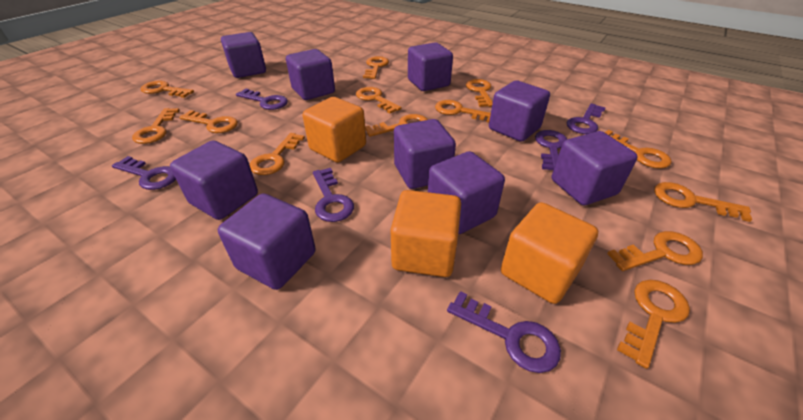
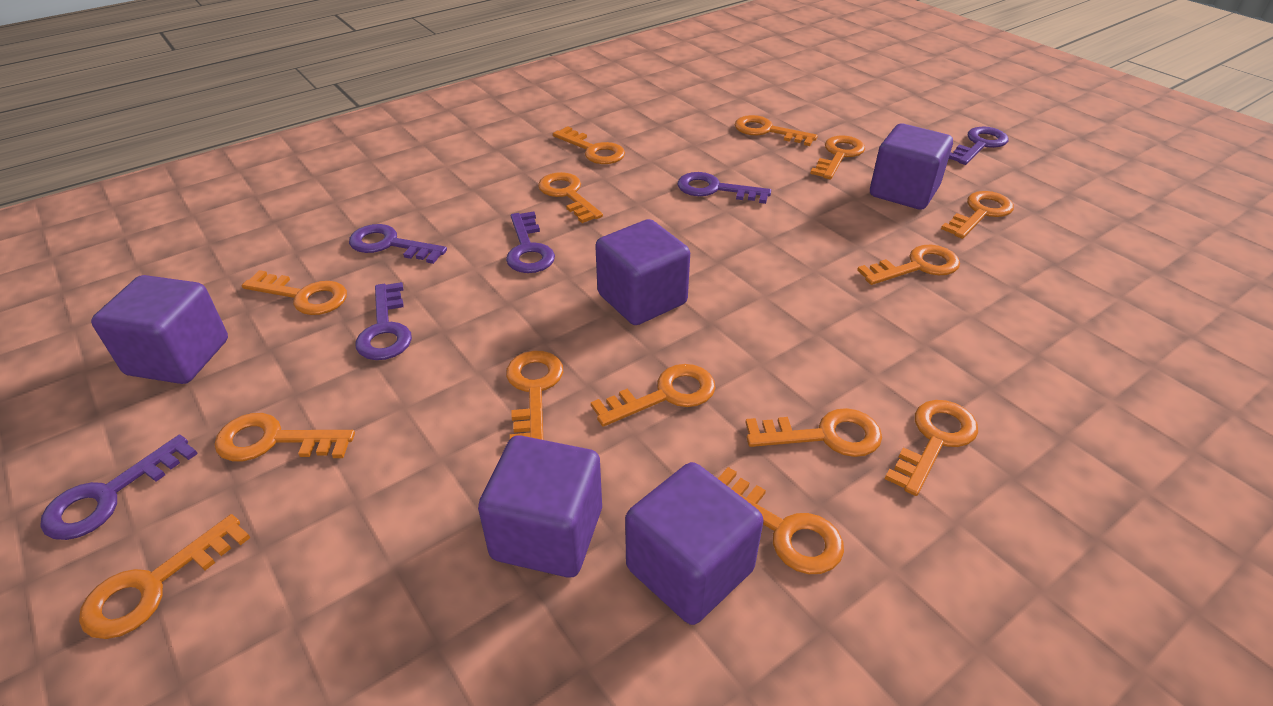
orange cube: [303,97,366,163] [390,190,461,277] [501,202,598,304] = 3 -> none = 0
orange key: [132,108,180,144] [140,81,194,98] [179,110,238,133] [250,133,305,175] [356,87,402,113] [363,56,389,79] [365,114,428,137] [435,100,491,122] [466,79,493,107] [605,130,672,169] [607,231,703,271] [617,280,690,369] [654,182,752,222] = 13 -> [79,514,250,639] [214,413,355,461] [242,270,347,315] [506,351,563,440] [538,172,603,223] [553,126,625,164] [591,364,716,427] [718,467,844,574] [734,115,818,146] [746,408,882,457] [810,135,865,179] [857,245,960,285] [885,400,978,496] [941,191,1014,239] = 14
purple cube: [170,140,258,220] [218,193,316,290] [221,32,266,78] [286,49,335,100] [394,119,456,189] [408,42,453,91] [428,151,505,234] [489,81,550,142] [552,131,638,205] = 9 -> [91,275,228,384] [478,435,602,578] [595,219,690,325] [625,462,763,625] [870,124,953,210] = 5

